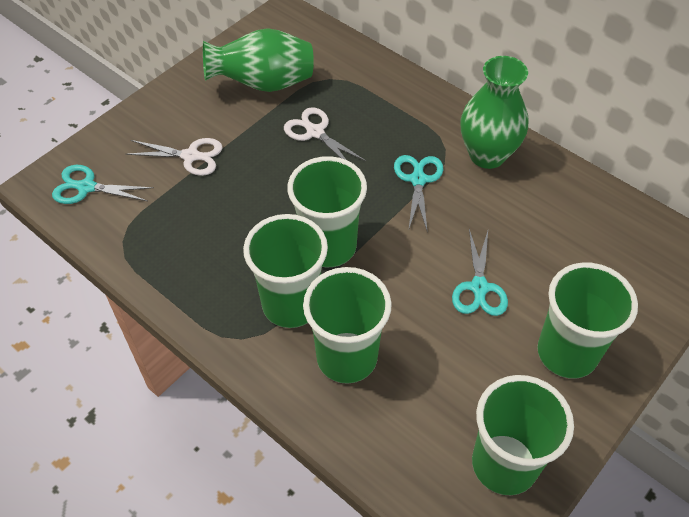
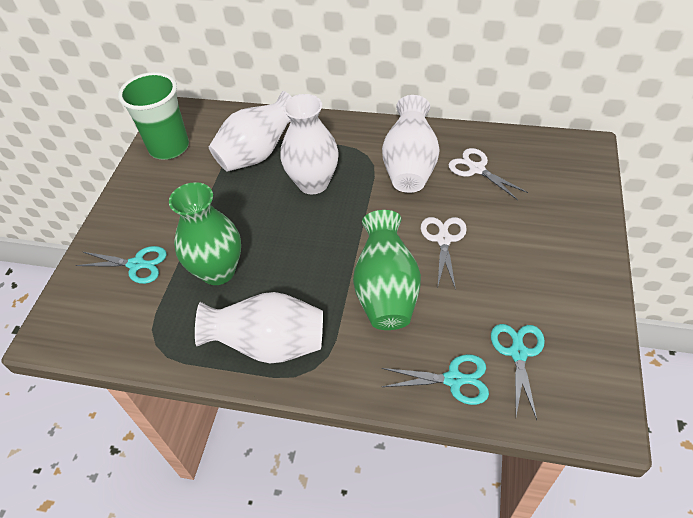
green cup: [243,214,328,328] [287,156,367,267] [303,267,392,384] [472,375,574,495] [537,262,638,379] = 5 -> [118,72,189,160] = 1
white vase: none = 0 -> [195,292,323,364] [209,91,291,172] [280,94,339,194] [382,95,439,193] = 4

